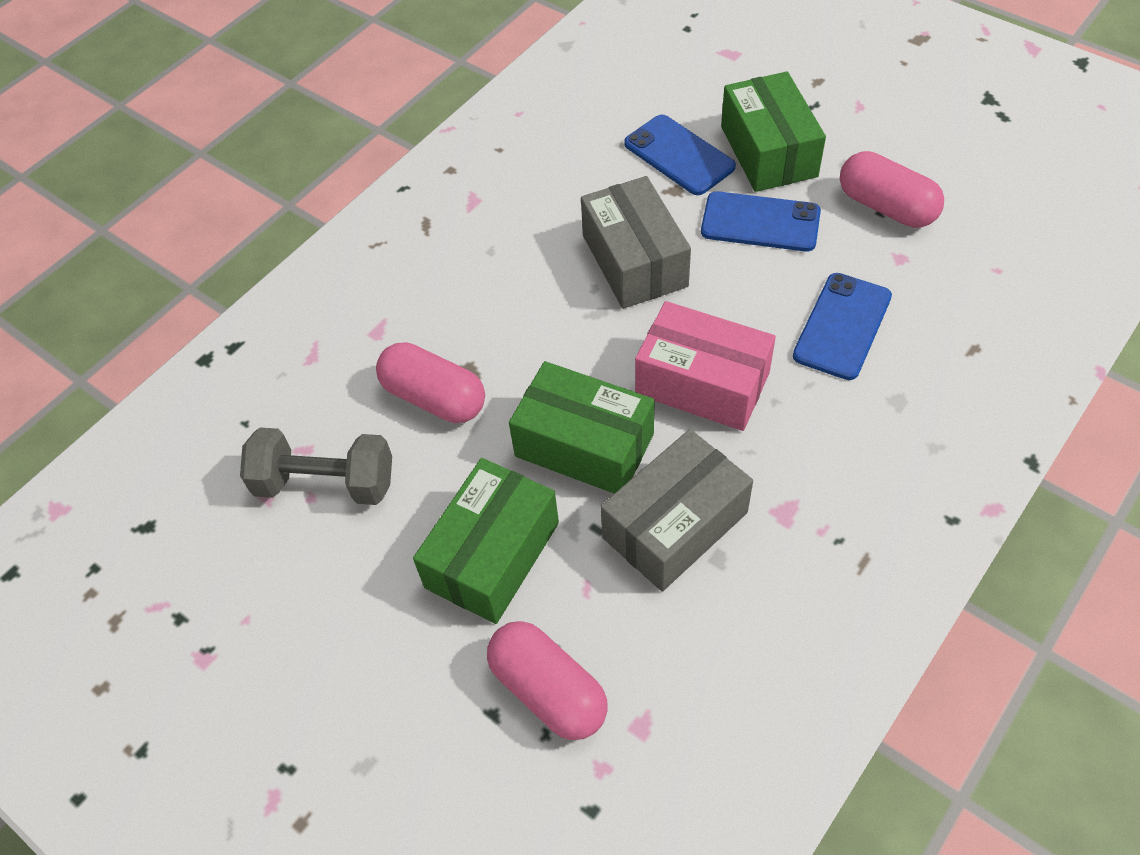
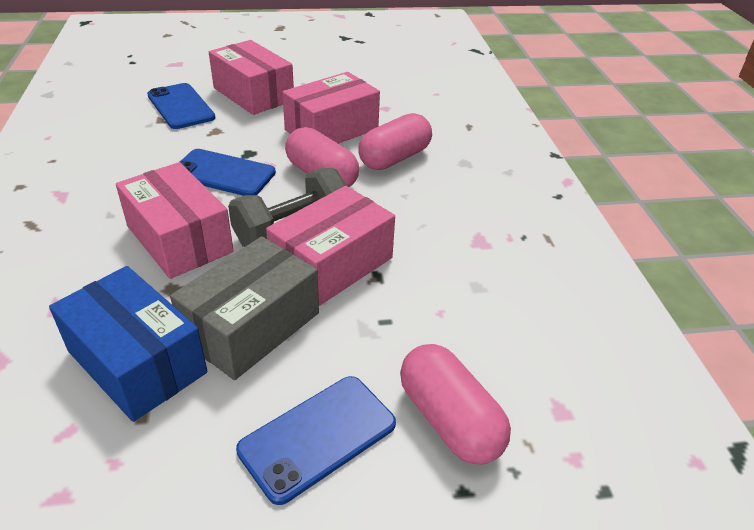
blue box: none = 0 -> [49,266,207,422] = 1
green box: [413,458,559,624] [509,361,655,494] [721,71,826,192] = 3 -> none = 0
grey box: [581,176,691,309] [601,429,753,592] = 2 -> [170,237,319,380] = 1
pink box: [635,301,776,431] = 1 -> [116,162,234,279] [209,40,294,115] [266,186,395,306] [282,72,380,144] = 4

